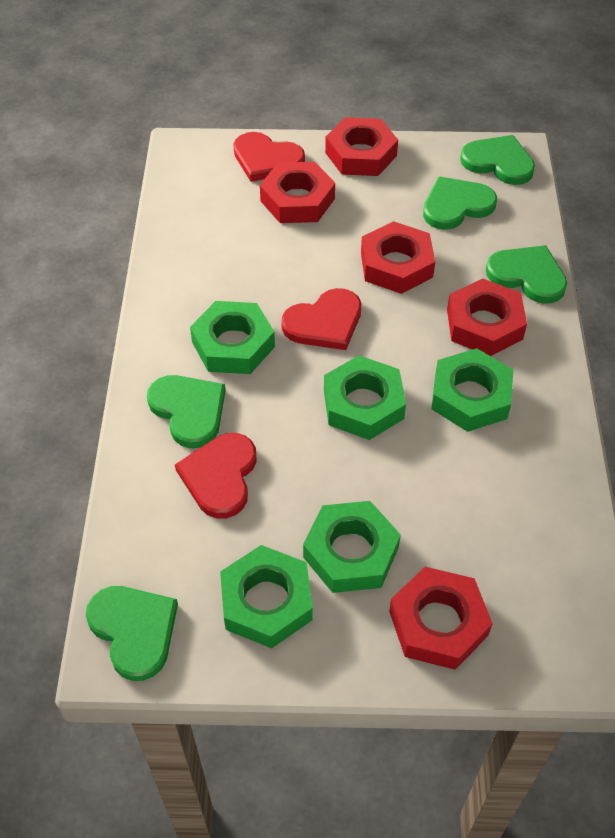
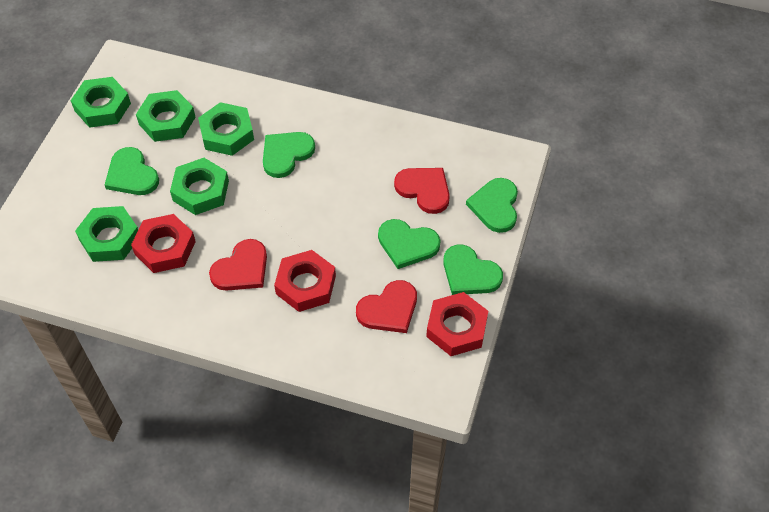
red nut: [260,162,335,223] [325,117,398,176] [361,221,435,294] [389,567,493,670] [447,279,527,356] = 5 -> [131,214,196,273] [274,250,336,312] [426,292,488,356] = 3

